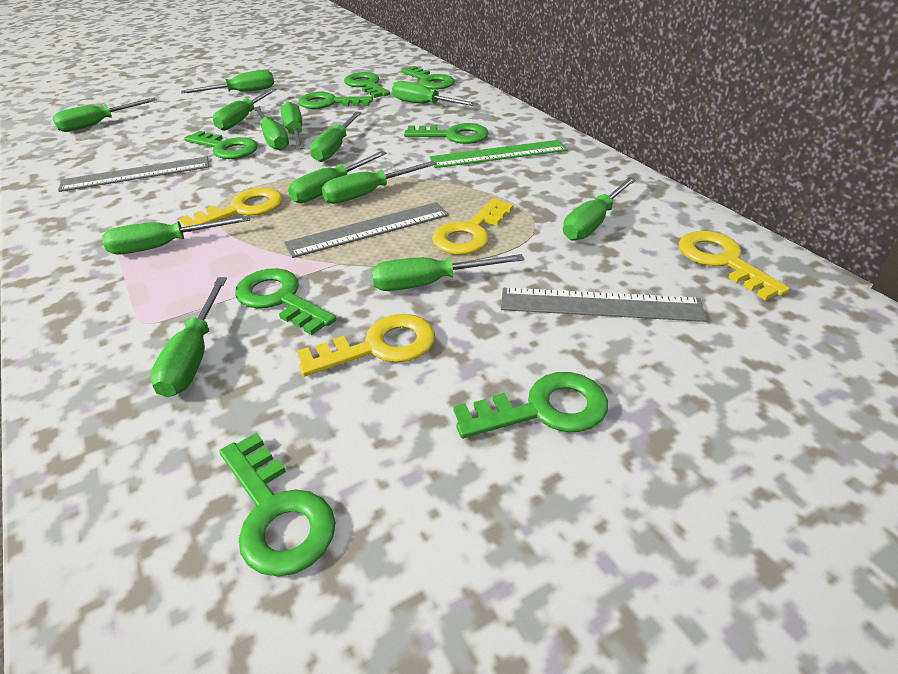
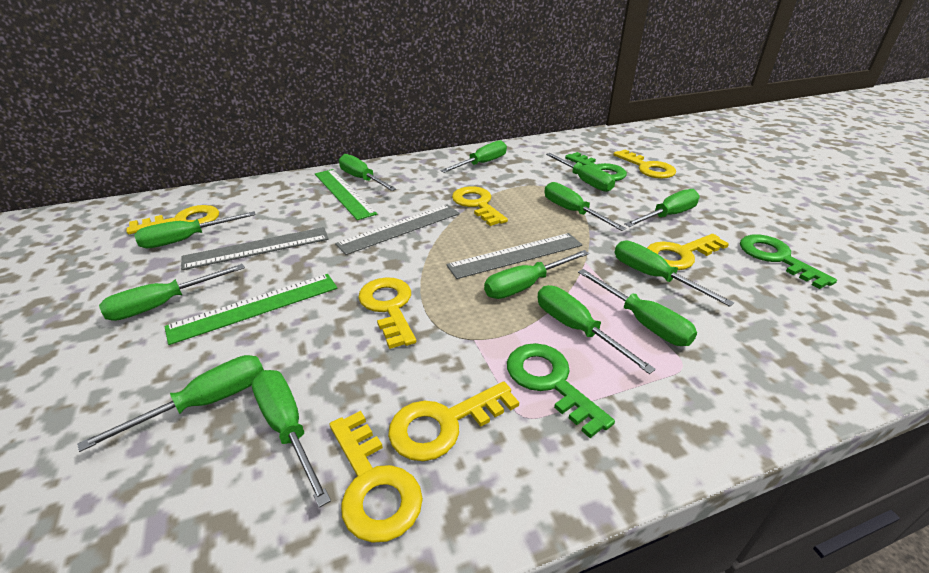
green key: [184,131,258,159] [219,433,336,577] [235,268,336,335] [298,92,373,109] [344,72,390,98] [401,66,455,90] [404,123,489,144] [453,372,608,438] = 8 -> [507,343,615,438] [565,152,627,181] [740,235,837,289] = 3
green ruler: [430,140,568,168] = 1 -> [164,274,337,345] [315,169,377,220] = 2
yellow key: [179,188,283,232] [297,314,435,377] [432,199,514,255] [679,231,790,300] = 4 -> [126,205,219,234] [329,411,423,543] [358,277,416,349] [388,381,519,461] [452,186,508,226] [613,149,676,179] [647,234,729,270] = 7

